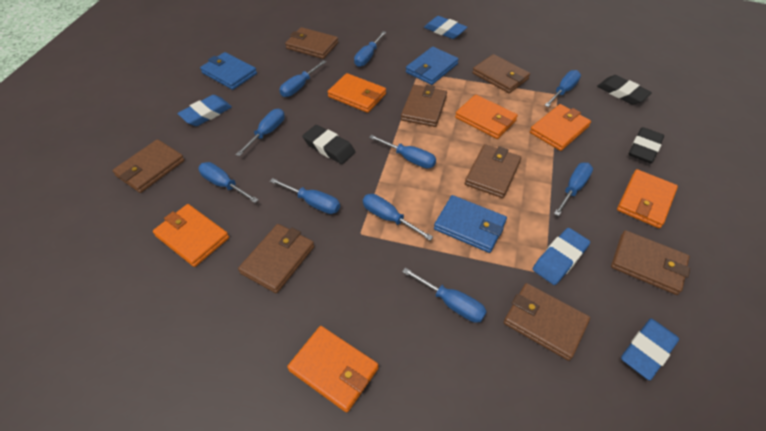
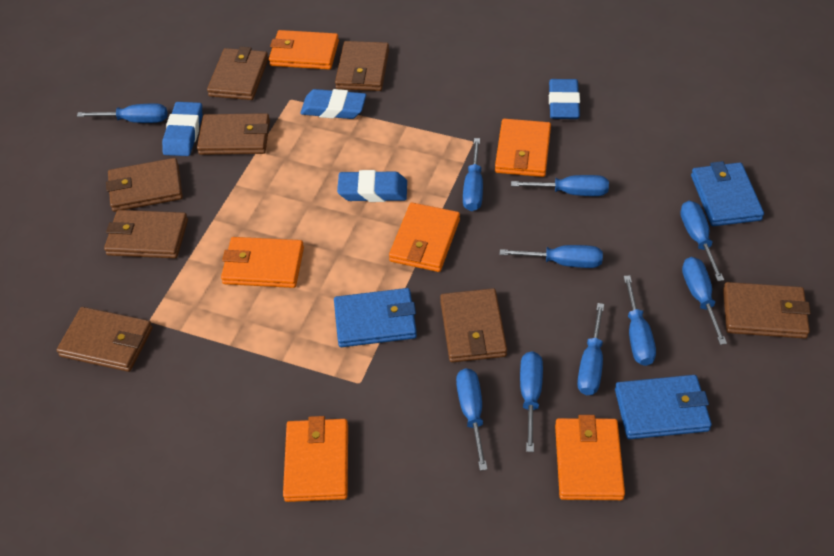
black eraser: [302,125,355,164] [597,75,652,105] [628,127,664,163] = 3 -> none = 0

